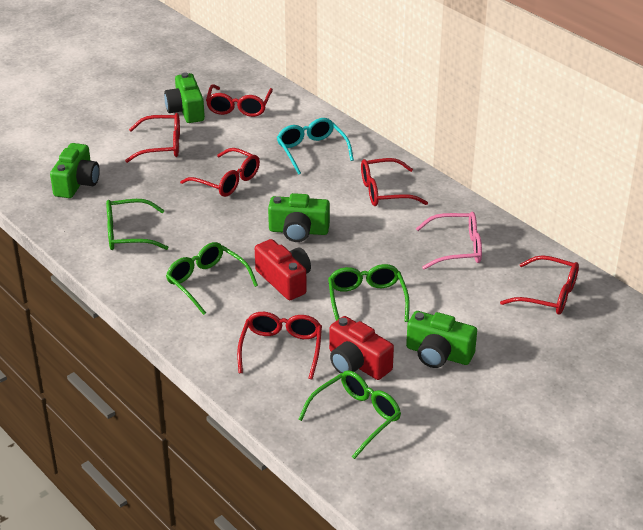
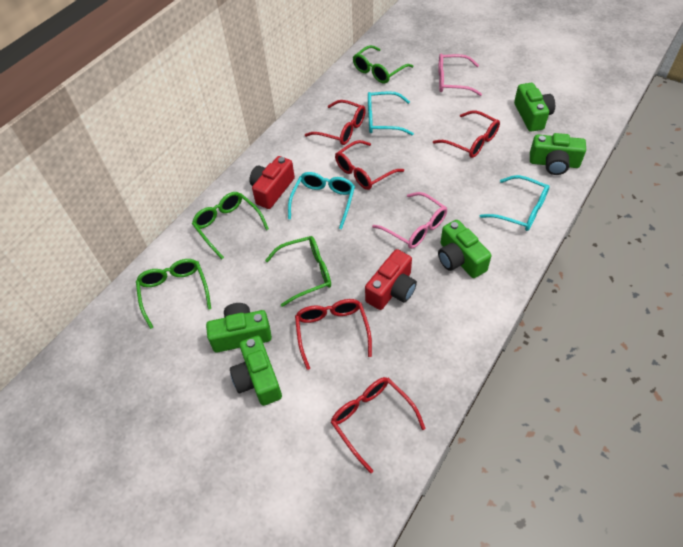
green camera: [50,143,100,198] [164,73,205,123] [268,193,330,242] [406,311,477,368] = 4 -> [206,303,272,353] [230,336,282,406] [438,220,491,278] [514,83,555,132] [530,133,586,175] = 5
pink glasses: [416,212,482,270] = 1 -> [372,192,447,249] [438,53,482,96] = 2
red glasses: [125,113,180,163] [180,148,260,197] [206,84,273,117] [237,312,322,379] [361,158,428,206] [500,255,579,315] = 6 -> [295,299,372,370] [305,100,366,145] [331,377,426,473] [335,140,404,190] [433,111,500,158] = 5
turquoise glasses: [277,118,354,175] = 1 -> [288,172,355,229] [368,91,414,135] [480,175,550,231] = 3

